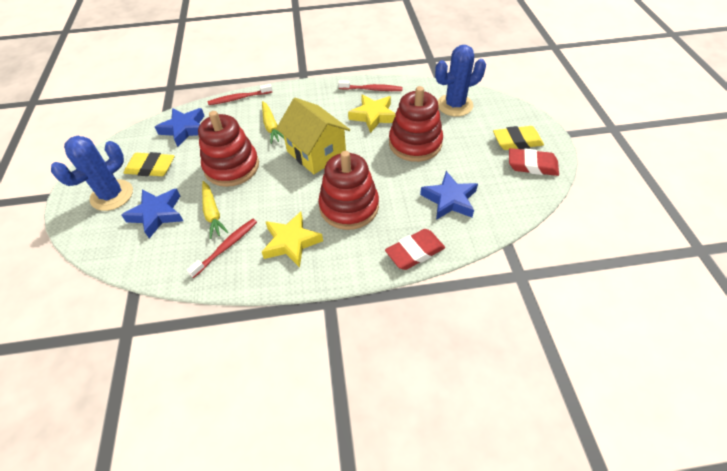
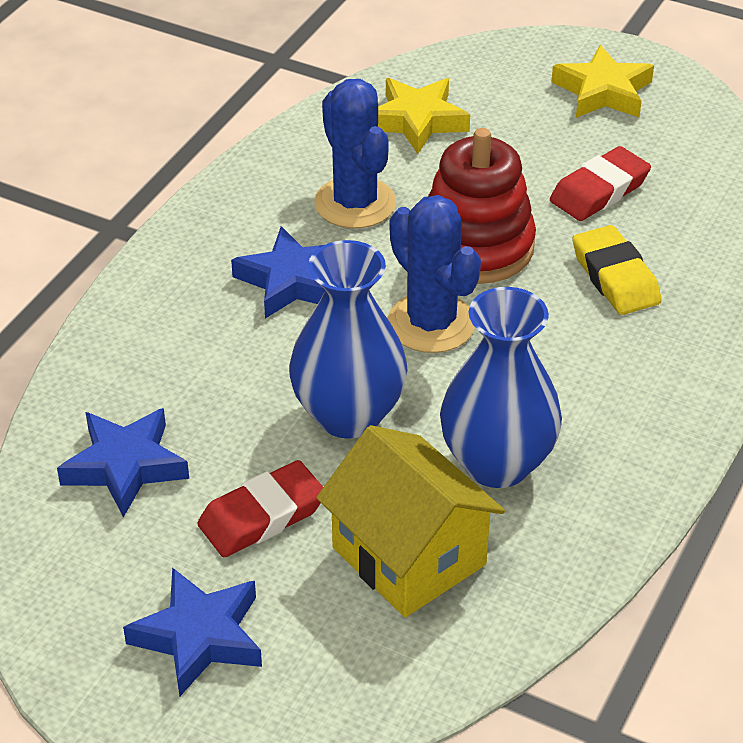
blue vase: none = 0 -> [289,240,407,439] [440,287,562,488] = 2
red stacking toy: [198,111,259,187] [318,151,379,230] [389,86,443,162] = 3 -> [428,128,536,284] = 1
red toothbrush: [187,219,257,278] [208,84,272,105] [338,80,403,91] = 3 -> none = 0
yellow carrot: [202,181,229,239] [262,101,284,144] = 2 -> none = 0
yellow eraser: [124,152,174,176] [493,126,544,150] = 2 -> [572,225,662,315] = 1

